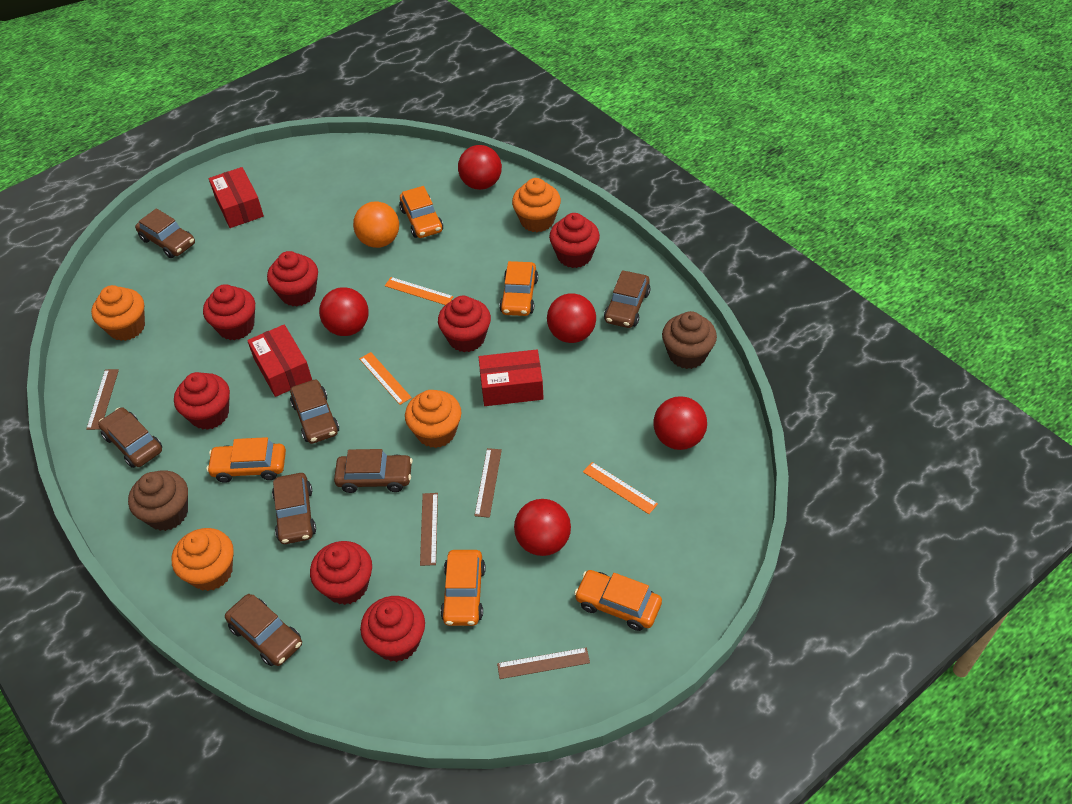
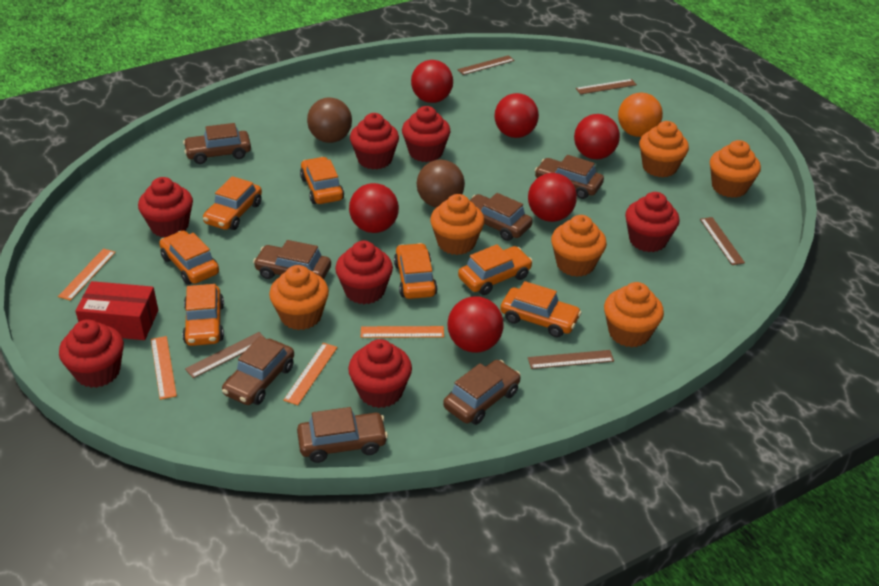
brown ball: none = 0 -> [307,97,352,143] [417,160,465,207] = 2
brown cupcake: [128,470,188,531] [662,311,717,369] = 2 -> none = 0
brown ruler: [86,369,119,430] [420,493,438,566] [474,448,502,518] [497,647,590,679] = 4 -> [185,332,265,378] [457,55,515,75] [528,350,614,369] [576,79,637,94] [700,217,745,265] = 5
orange car: [207,437,286,483] [399,186,443,238] [440,550,486,626] [499,261,538,316] [574,570,662,631] = 5 -> [159,231,219,285] [182,284,224,346] [203,176,262,230] [300,157,344,204] [394,243,438,299] [458,244,533,295] [500,281,582,337] = 7
orange cupcake: [91,285,145,341] [172,528,234,591] [405,390,461,448] [512,178,561,232] = 4 -> [269,265,329,330] [430,194,484,255] [551,215,607,277] [604,282,664,348] [639,121,689,177] [710,140,761,198] = 6
orange ruler: [359,352,412,405] [385,277,454,305] [583,462,658,514] = 3 -> [58,248,116,301] [151,336,177,400] [283,343,337,405] [361,326,444,338] = 4
red ball: [319,287,368,336] [458,145,502,190] [514,499,571,556] [547,293,596,343] [653,396,707,450] = 5 -> [349,183,399,233] [411,60,453,103] [447,296,503,353] [495,93,539,138] [528,173,577,222] [574,114,620,159] = 6
red box: [209,167,264,228] [247,324,312,397] [479,349,544,406] = 3 -> [75,281,158,340] = 1

